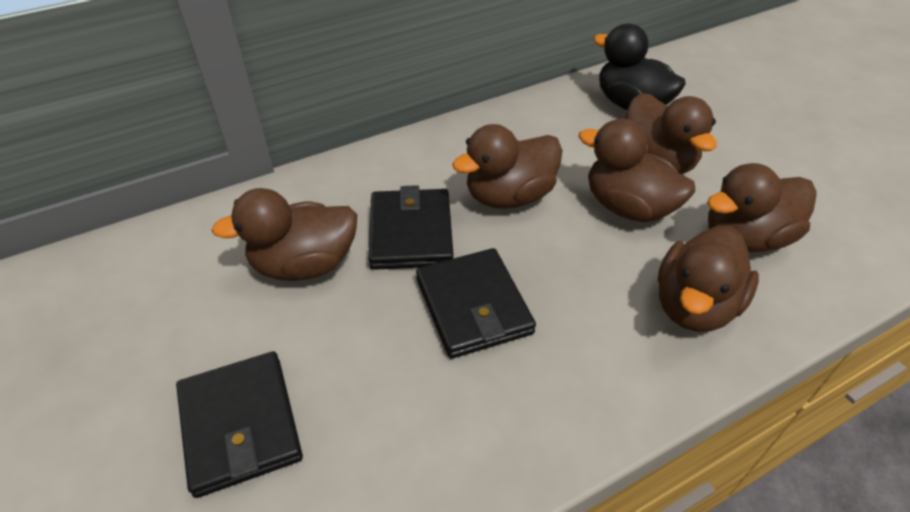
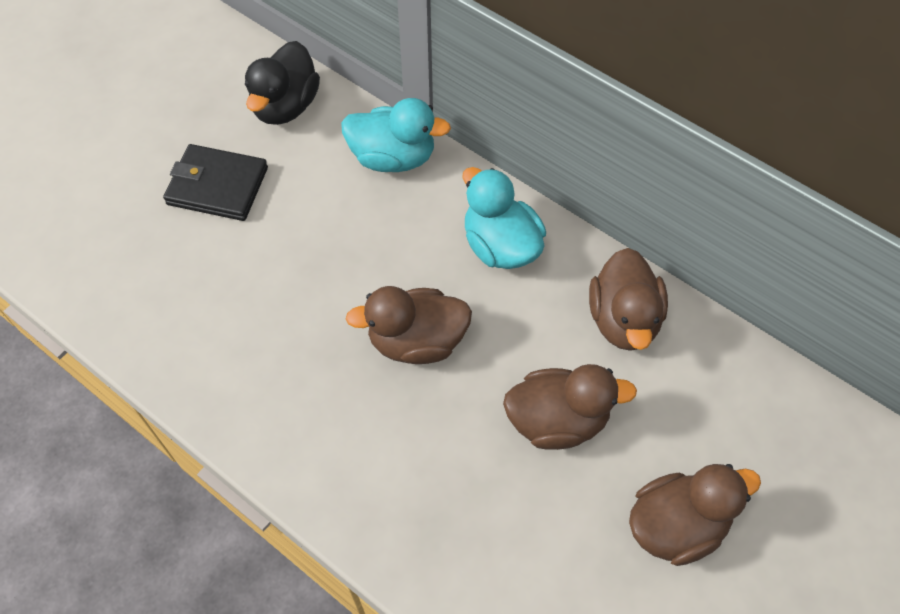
black wallet: [176,351,303,498] [368,185,454,270] [416,248,536,359] = 3 -> [163,144,268,221] = 1
brown duck: [211,188,357,281] [452,124,563,209] [578,119,695,222] [625,93,717,174] [658,226,759,332] [707,163,816,252] = 6 -> [346,286,472,364] [503,364,637,450] [589,248,668,351] [629,464,761,566] = 4
turquoise duck: none = 0 -> [341,98,451,172] [463,167,546,269] = 2

